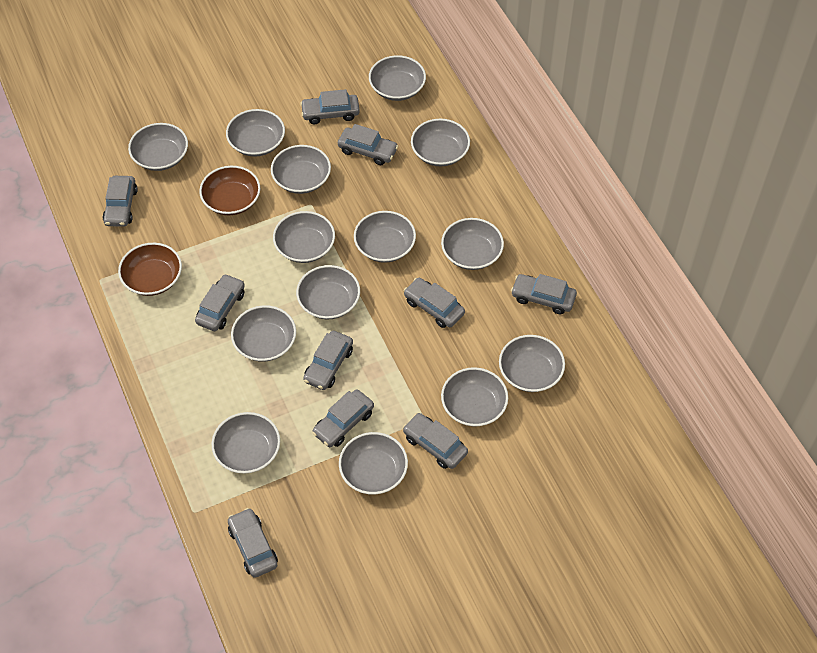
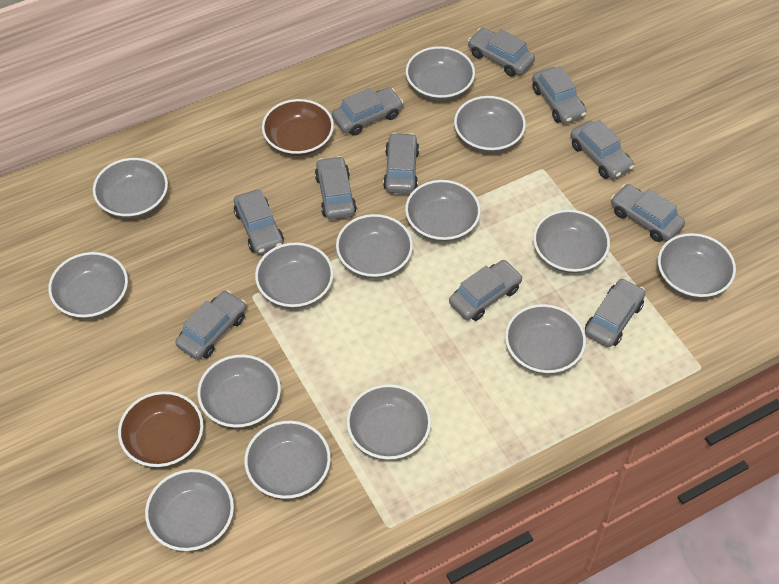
grey car: [103,176,138,227] [195,274,245,331] [228,508,278,578] [300,89,360,124] [303,331,353,390] [312,390,374,447] [338,124,398,165] [403,413,468,469] [404,278,465,328] [511,274,577,314] = 10 -> [175,290,246,360] [234,190,284,255] [315,156,357,220] [332,87,403,136] [383,133,419,194] [449,260,523,321] [468,28,535,76] [532,66,587,124] [570,120,634,179] [585,278,645,347] [611,184,685,242] = 11

